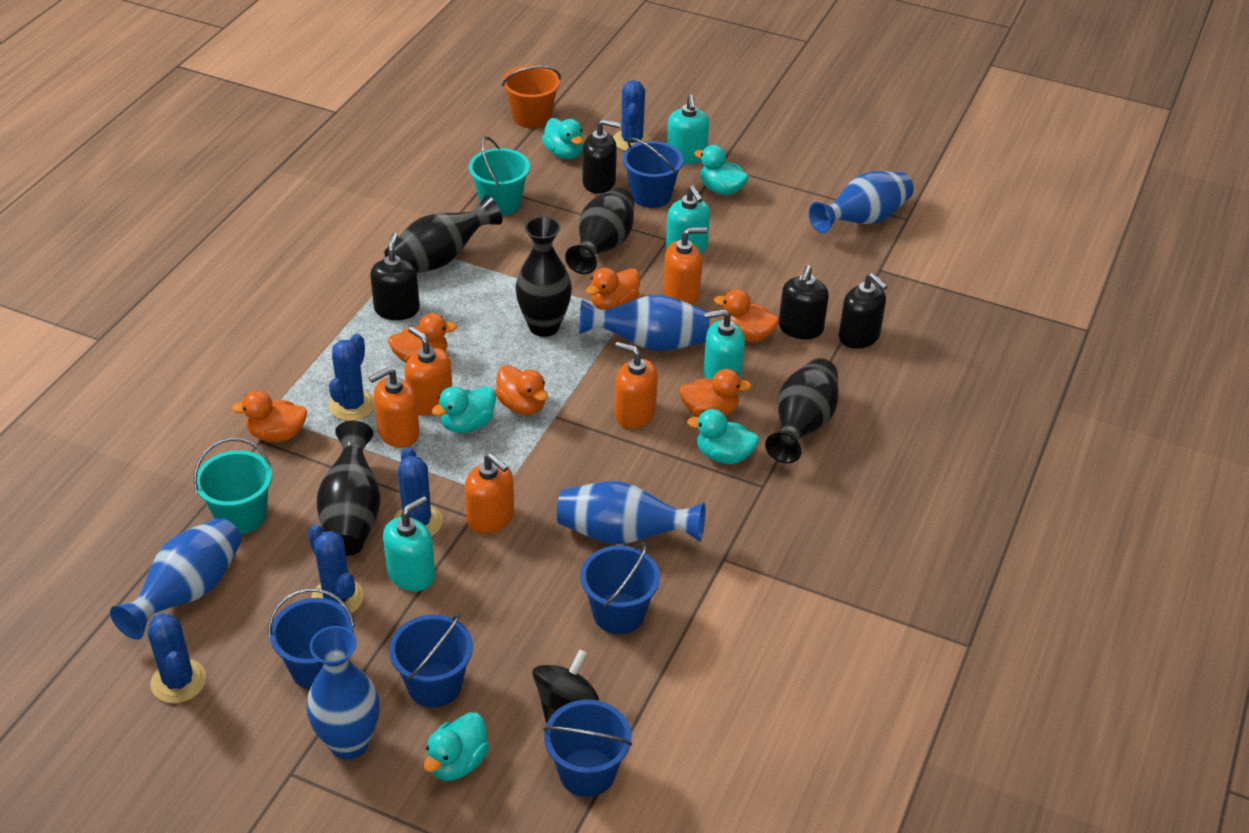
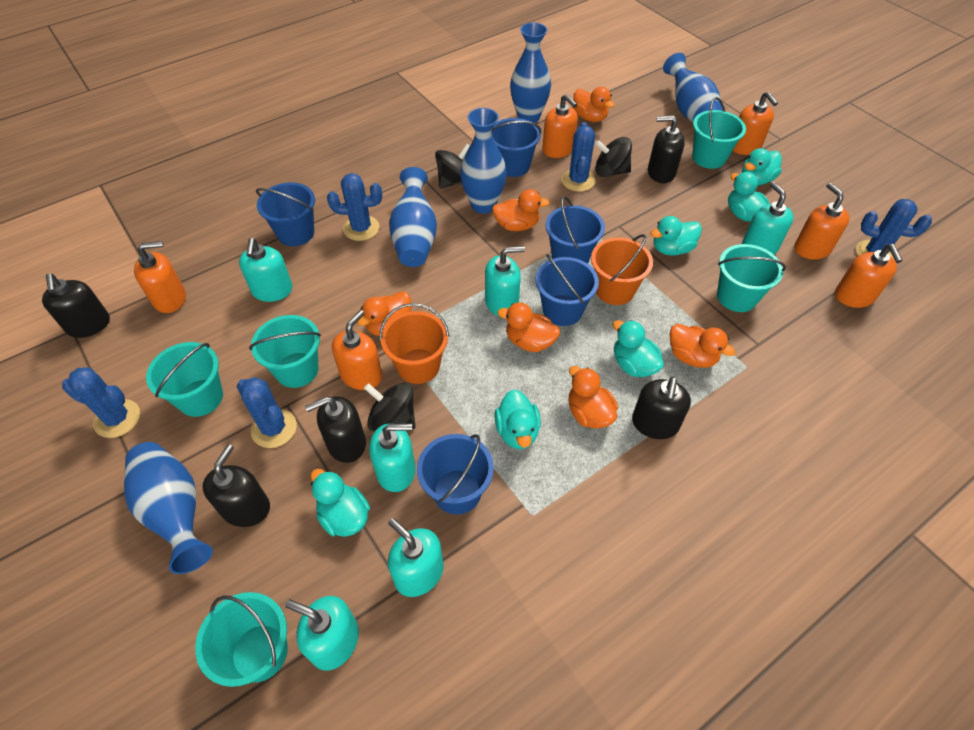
black soap dispenser: [370,233,420,320] [582,119,621,194] [779,265,829,339] [839,273,888,349] = 4 -> [42,274,110,338] [202,444,270,527] [305,396,366,463] [632,377,691,439] [648,116,685,183] = 5
black spinning top: [533,649,599,723] = 1 -> [364,382,416,432] [435,144,470,188] [595,137,632,177] = 3
black vase: [317,421,381,556] [384,195,502,273] [516,216,572,337] [565,187,635,274] [765,358,839,463] = 5 -> none = 0
orange bucket: [502,65,561,128] = 1 -> [380,303,449,384] [591,234,653,305] = 2
orange soap dispenser: [369,367,419,448] [405,326,452,416] [465,453,514,534] [615,342,658,429] [663,227,707,305] = 5 -> [134,241,186,313] [332,310,382,390] [543,94,578,158] [733,92,778,155] [794,183,849,260] [835,244,903,308] = 6
turquoise bucket: [194,438,272,535] [469,137,530,216] = 2 -> [146,342,223,417] [195,592,288,687] [249,315,321,388] [692,97,746,169] [717,244,786,312] = 5
turquoise duck: [423,712,489,781] [432,386,496,433] [542,118,583,159] [687,409,759,464] [694,145,749,195] = 5 -> [311,469,370,537] [494,389,541,449] [613,320,664,377] [650,216,702,256] [728,172,769,221] [742,148,782,185] = 6
turquoise soap dispenser: [383,496,435,591] [666,186,710,254] [667,95,709,164] [703,309,745,379] = 4 -> [239,238,292,302] [285,596,359,671] [369,423,416,492] [388,518,444,597] [485,246,525,317] [742,182,794,255] = 6

